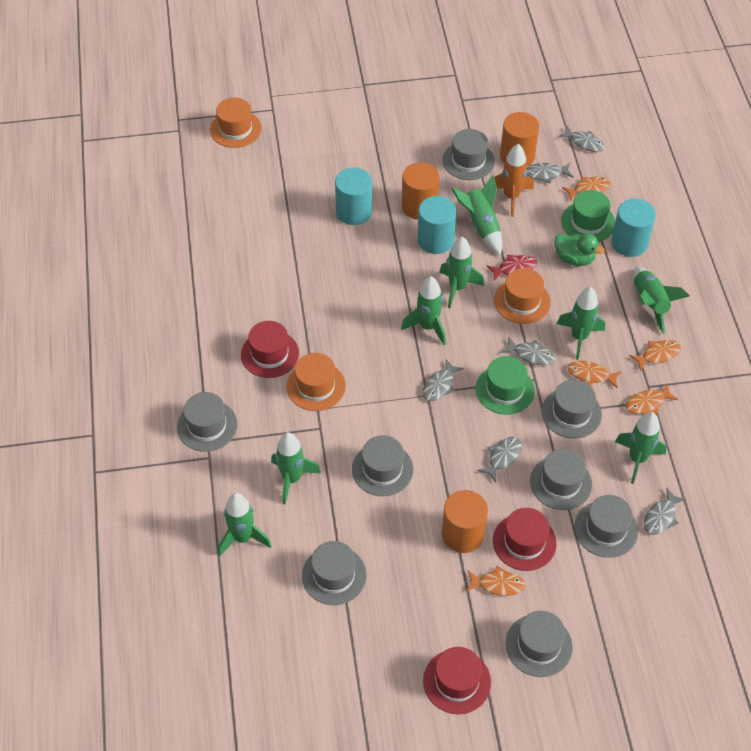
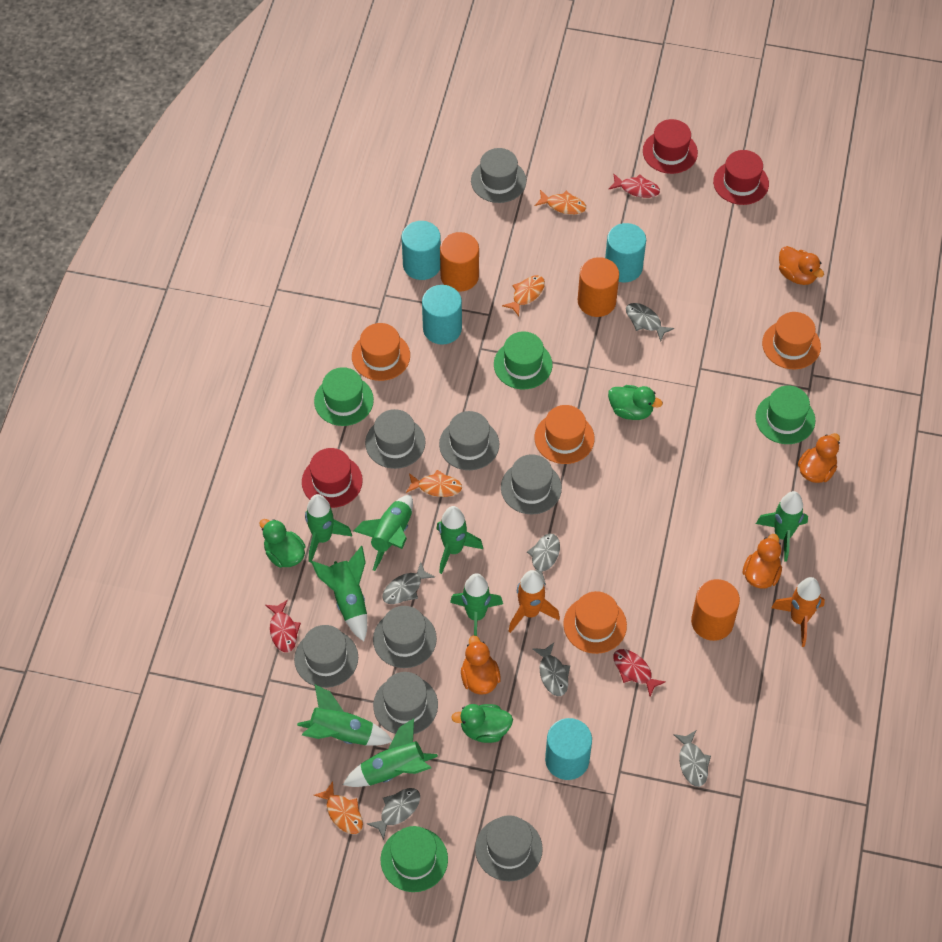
green duck: [554,233,605,266] = 1 -> [259,519,306,568] [451,704,513,743] [608,385,663,420] = 3
green hat: [476,356,535,415] [561,190,615,242] = 2 -> [314,367,374,426] [381,826,448,892] [494,331,553,389] [755,386,816,444] = 4
orange duck: none = 0 -> [461,636,501,695] [743,534,782,589] [779,246,824,285] [798,433,840,483] = 4
orange fish: [466,566,526,596] [562,177,611,201] [568,361,622,389] [625,383,679,415] [629,340,681,371] = 5 -> [314,781,363,834] [406,470,462,497] [502,275,545,316] [535,190,586,214] = 4
orange hat: [210,97,262,148] [287,353,346,411] [494,268,551,324] = 3 -> [352,323,410,381] [535,405,595,464] [563,591,627,654] [762,312,821,369] = 4
orange rocket: [494,144,534,217] = 1 -> [509,570,560,633] [771,577,825,647] = 2
red fish: [486,255,537,281] = 1 -> [265,600,301,652] [609,174,660,198] [613,649,666,696] = 3
turquoise cylinder: [335,168,372,225] [417,196,456,254] [611,199,656,257] = 3 -> [402,221,441,280] [422,285,462,345] [545,718,592,780] [605,223,646,282] = 4

